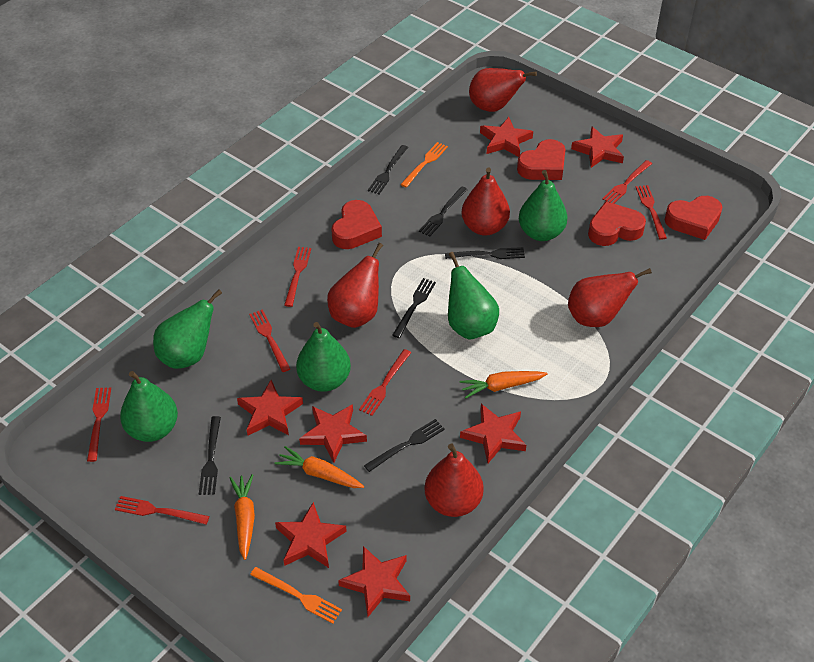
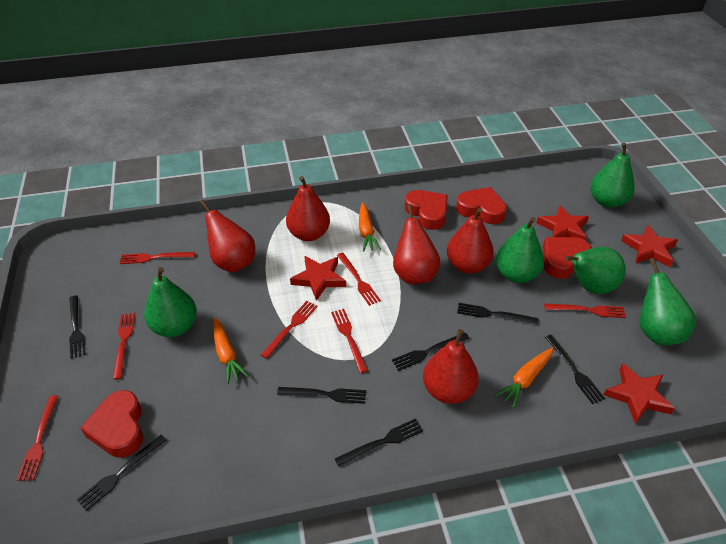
black fork: [199,416,221,495] [364,419,445,472] [368,145,408,194] [392,278,436,338] [419,187,468,237] [445,247,525,259] = 6 -> [69,295,86,359] [76,435,167,511] [277,387,366,404] [335,418,423,467] [392,333,470,371] [457,303,539,324] [545,334,605,404] = 7
orange fork: [250,567,342,624] [400,142,448,188] = 2 -> none = 0
red star: [237,380,303,435] [275,502,347,568] [299,404,367,463] [338,546,410,617] [460,404,526,463] [480,117,533,157] [571,127,624,168] = 7 -> [290,256,346,301] [537,205,589,240] [604,363,675,424] [621,225,678,267] = 4

